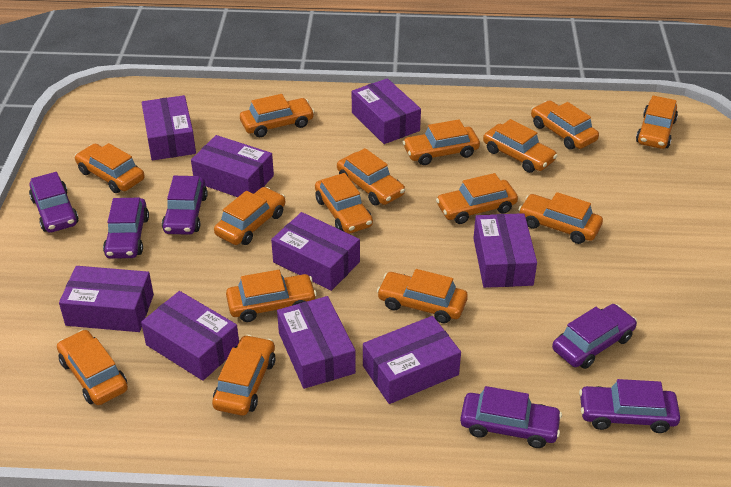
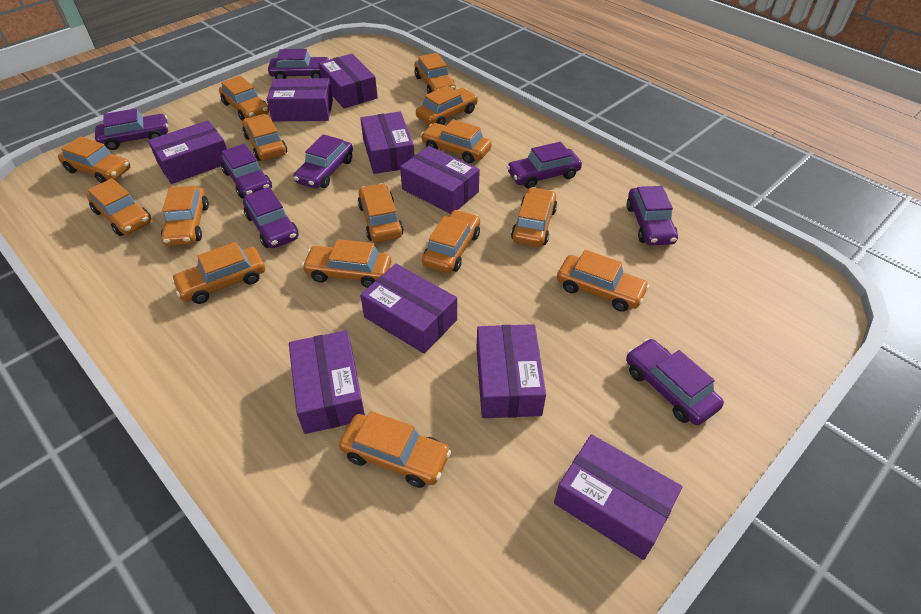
purple car: [29,172,79,233] [103,198,149,259] [162,176,207,235] [460,386,562,448] [552,304,637,369] [579,379,680,433] = 6 -> [95,108,168,150] [220,144,272,199] [243,187,299,248] [268,49,330,79] [293,134,353,188] [507,142,582,189] [626,339,724,425] [627,186,678,245] = 8

